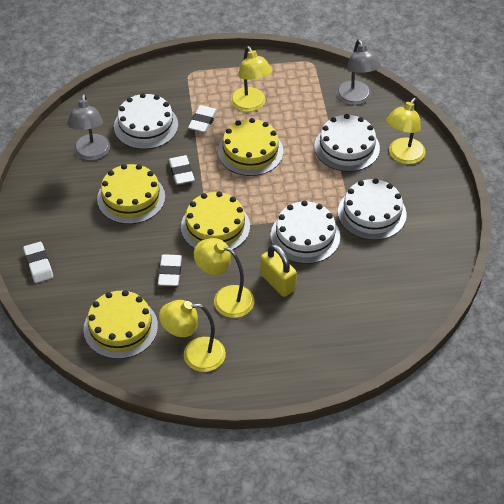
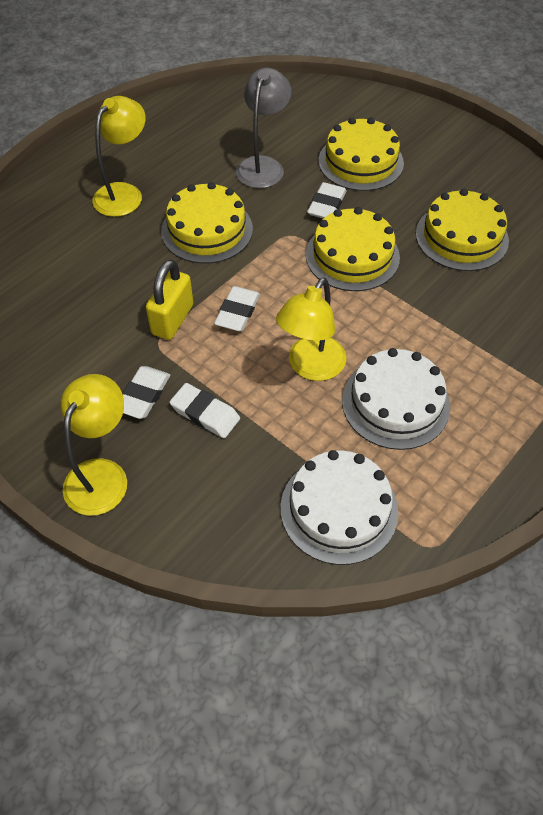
grey lamp: [67,94,110,161] [336,39,381,105] = 2 -> [236,68,291,188] = 1
white cake: [114,93,178,149] [271,201,340,264] [314,114,380,172] [338,178,407,240] = 4 -> [281,450,398,565] [342,348,450,450] = 2
yellow lamp: [159,300,226,372] [194,238,254,318] [231,46,272,112] [386,98,426,164] = 4 -> [61,374,127,516] [92,96,146,217] [276,278,346,381] = 3

